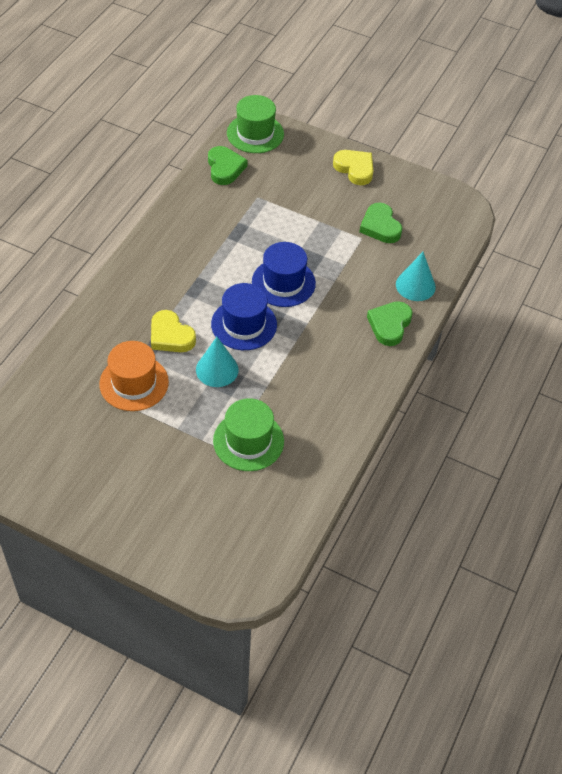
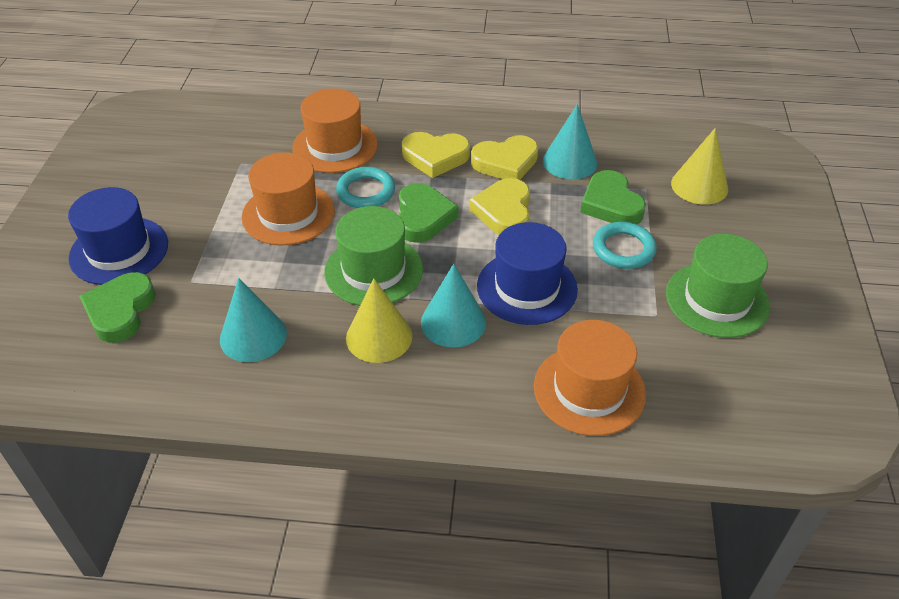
orange hat: [99,341,169,411] = 1 -> [242,152,335,245] [292,88,378,173] [534,320,646,436] = 3
turquoise cone: [196,337,239,387] [396,252,436,301] = 2 -> [220,278,287,362] [421,264,486,348] [543,104,597,179] = 3
turquoise ring: none = 0 -> [336,167,395,208] [593,222,657,269] = 2
yellow cone: none = 0 -> [346,279,412,363] [671,128,728,205] = 2
yellow heart: [151,310,196,352] [333,150,373,185] = 2 -> [402,132,470,178] [469,178,530,235] [471,135,539,180] = 3

